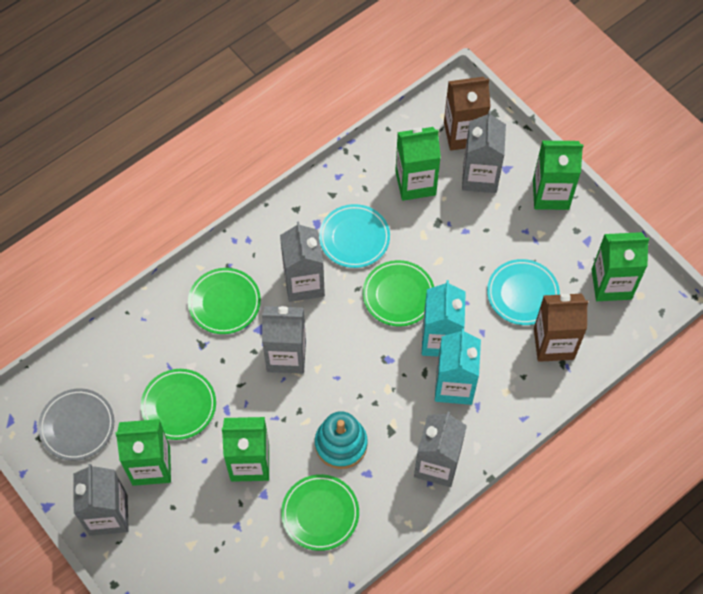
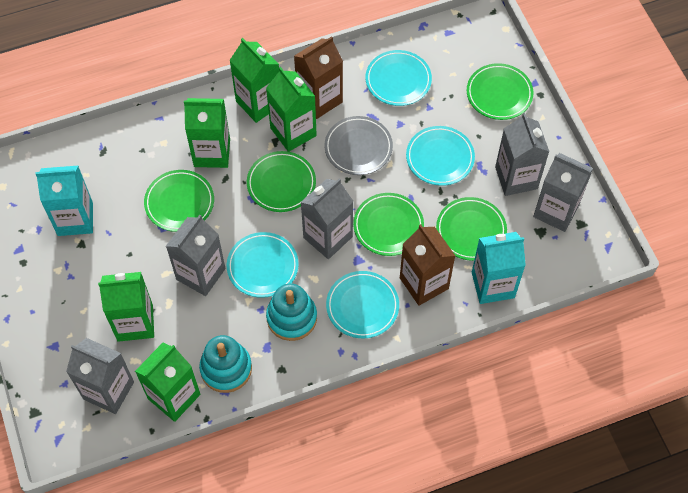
green plate: [141,369,216,440] [188,268,261,334] [281,474,359,551] [363,260,434,327] = 4 -> [144,170,214,232] [247,151,316,212] [353,193,424,256] [436,197,507,261] [467,63,533,120] = 5
turquoise plate: [319,204,390,268] [487,259,560,325] = 2 -> [227,232,299,298] [326,271,399,338] [366,50,432,106] [406,126,475,186] = 4
turquoise stacking toy: [315,411,368,469] = 1 -> [199,335,252,393] [266,283,317,341] = 2

